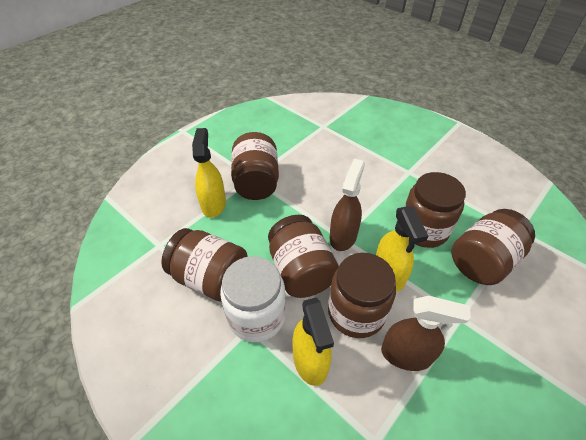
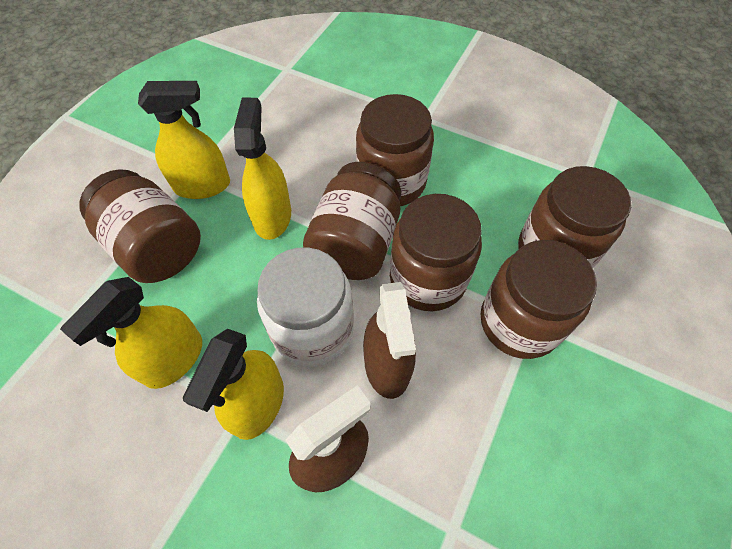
yellow spray bottle: [192,128,226,218] [292,298,334,386] [376,206,428,291] = 3 -> [60,277,202,389] [138,81,230,199] [183,329,284,440] [234,98,291,240] = 4

